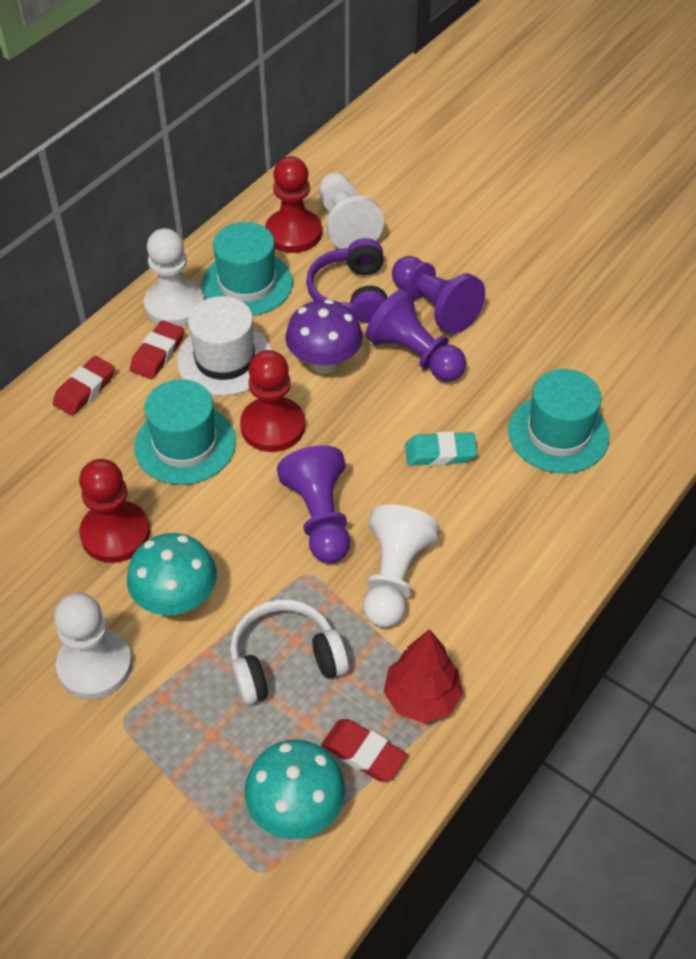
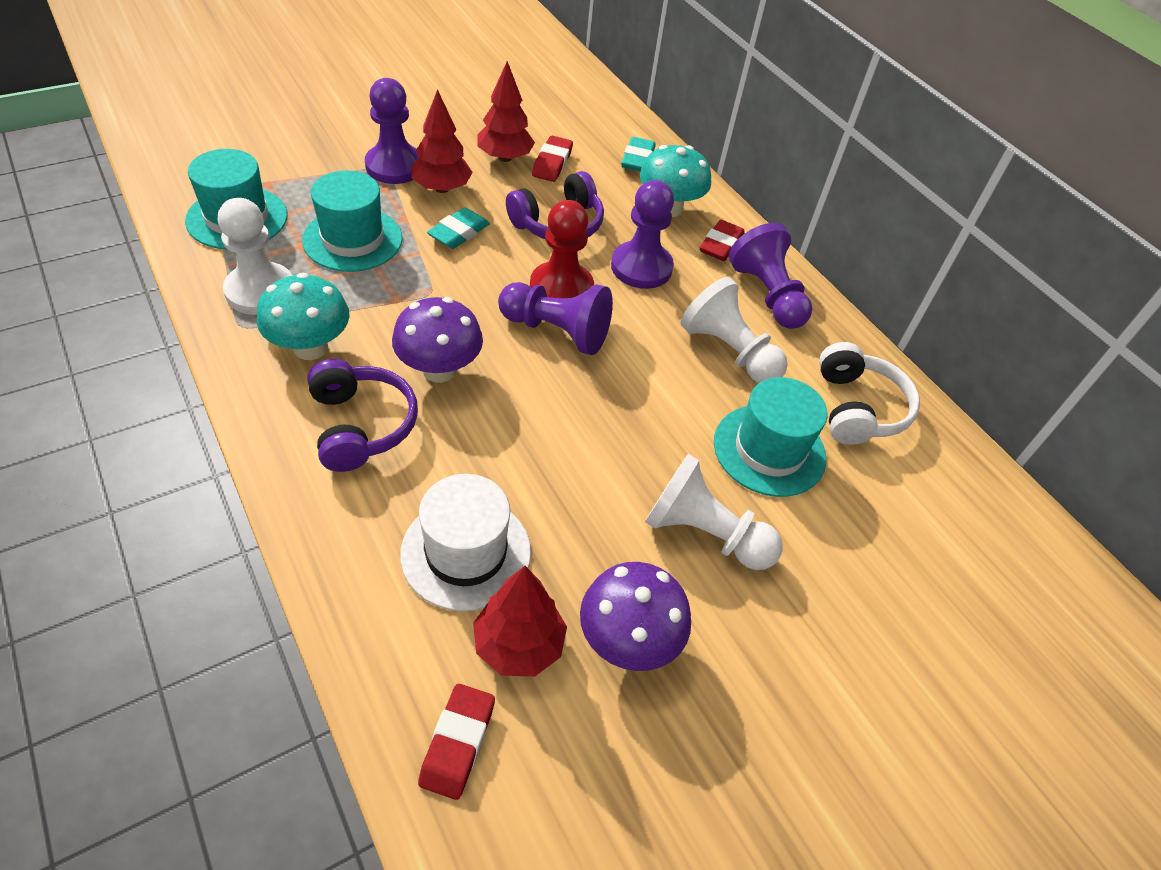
purple headphones: [306,238,387,323] = 1 -> [307,359,418,472] [506,171,604,239] = 2
purple mushroom: [286,299,363,374] = 1 -> [392,297,483,383] [580,562,691,671] = 2
purple pawn: [277,445,350,563] [366,289,466,382] [392,256,485,334] = 3 -> [365,78,419,184] [498,282,613,355] [611,180,674,289] [729,223,812,329] = 4
red pawn: [79,459,150,563] [240,350,305,452] [265,156,322,253] = 3 -> [530,200,594,298] = 1
red tree: [384,629,463,723] = 1 -> [411,89,473,193] [473,566,567,677] [477,61,535,162] = 3
turquoise eraser: [405,431,477,466] = 1 -> [427,207,490,249] [621,137,656,172] = 2
white pawn: [54,593,132,699] [144,228,204,326] [319,172,384,249] [363,505,440,628] = 4 -> [218,198,293,315] [645,454,782,570] [681,277,788,383] = 3

